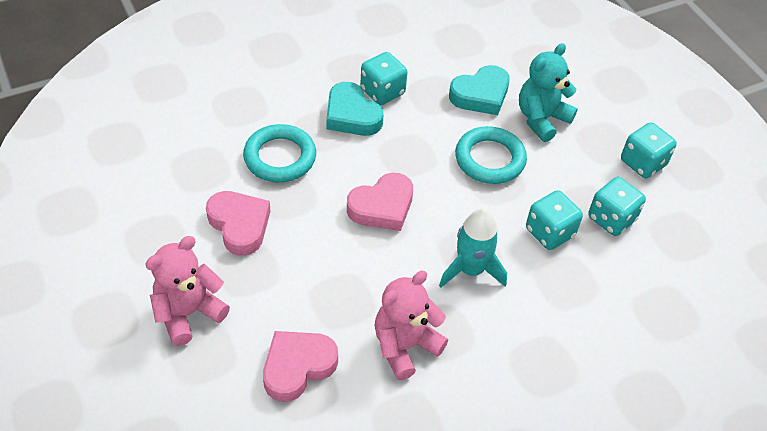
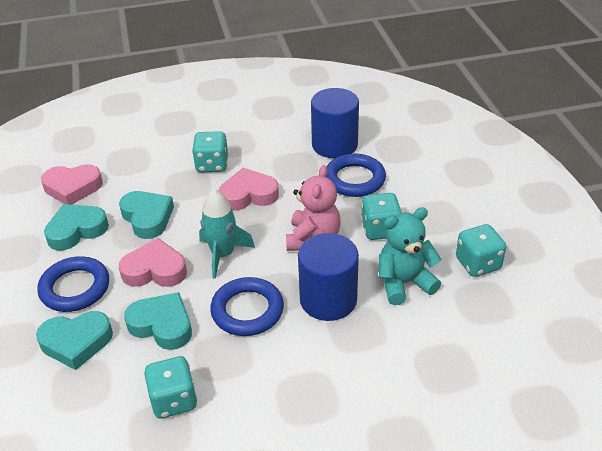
blue cylinder: none = 0 -> [298,233,359,321] [311,88,359,158] = 2
blue ring: none = 0 -> [37,256,109,312] [210,277,284,336] [326,154,386,197] = 3
pink teddy bear: [146,236,230,346] [375,271,448,380] = 2 -> [286,165,341,251] = 1
turquoise heart: [326,82,384,136] [449,65,510,115] = 2 -> [36,311,113,370] [44,204,109,250] [119,191,174,239] [124,292,192,350] = 4
turquoise ring: [243,124,316,182] [455,126,527,184] = 2 -> none = 0

